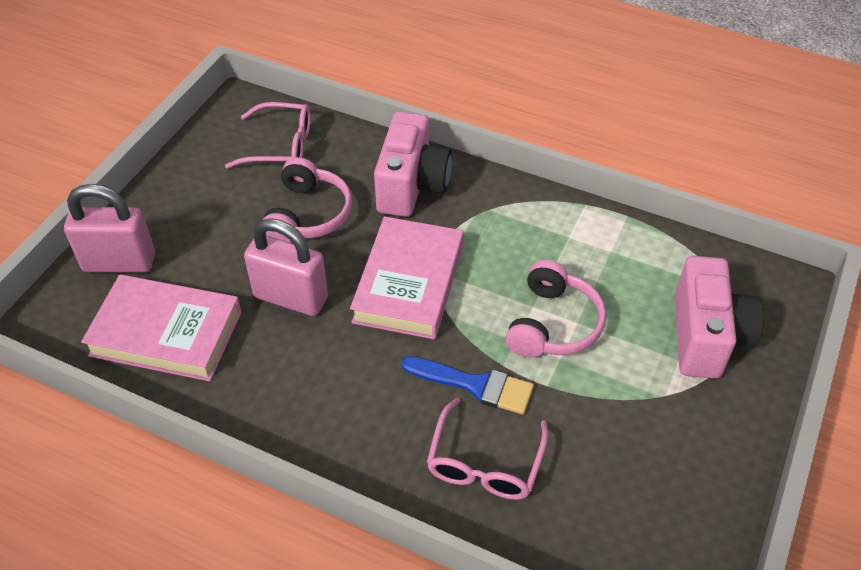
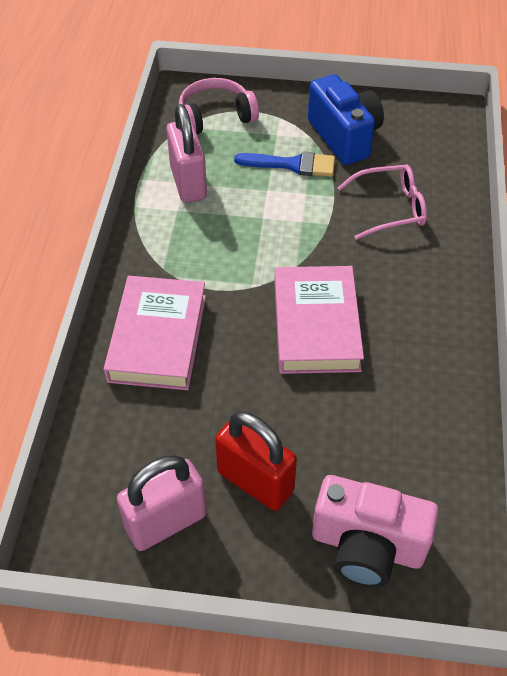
blue camera: none = 0 -> [308,74,384,165] = 1
pink camera: [374,111,452,217] [675,256,764,379] = 2 -> [312,475,439,587] = 1
pink glasses: [225,102,311,168] [427,398,548,500] = 2 -> [338,164,427,240] = 1
pink headphones: [263,157,352,243] [506,260,606,358] = 2 -> [179,78,259,134] = 1
red padlock: none = 0 -> [215,411,297,511] = 1

